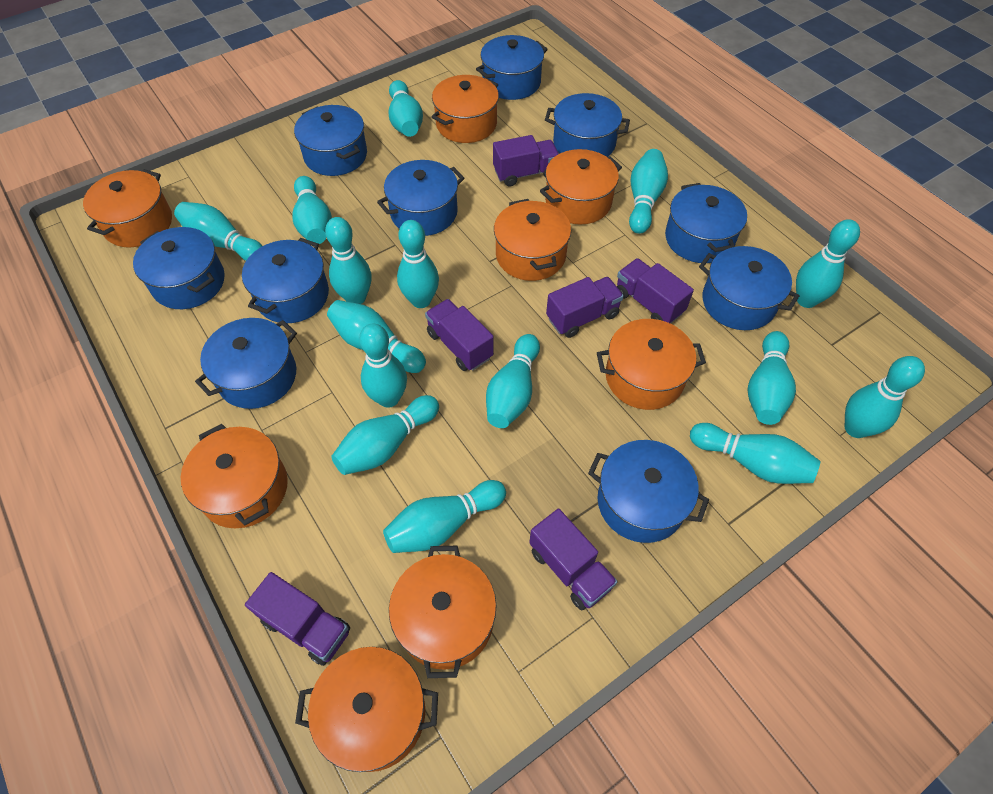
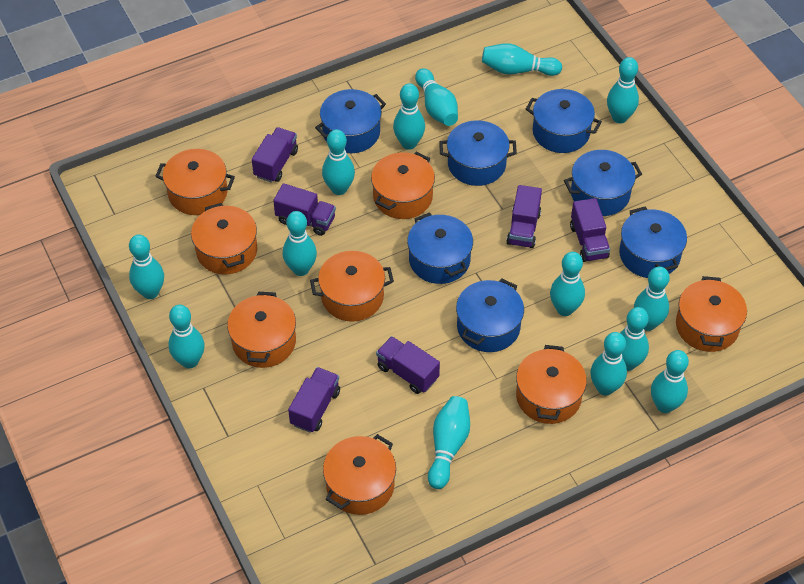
blue pot: [133,227,225,309] [195,318,297,409] [242,238,329,323] [294,105,367,176] [377,160,465,236] [476,35,548,100] [545,93,630,157] [588,440,709,543] [665,183,747,263] [699,246,800,330] = 10 -> [315,89,386,153] [407,212,473,284] [439,120,517,186] [456,278,524,352] [526,89,602,153] [564,150,642,216] [619,207,687,278] = 7
turquoise bowling pin: [174,202,262,261] [292,176,332,244] [325,217,372,304] [327,300,426,373] [331,395,439,475] [359,323,407,408] [383,480,506,553] [388,80,423,137] [397,220,439,308] [486,334,540,428] [629,149,668,234] [690,423,821,484] [747,331,796,425] [796,219,860,308] [844,356,925,438] = 15 -> [129,234,164,299] [168,305,205,368] [283,211,317,276] [322,129,355,195] [393,83,425,150] [415,68,458,126] [428,396,470,489] [482,43,562,76] [550,252,585,316] [591,332,627,395] [607,57,639,123] [620,307,649,371] [634,266,670,331] [651,350,689,413] = 14

